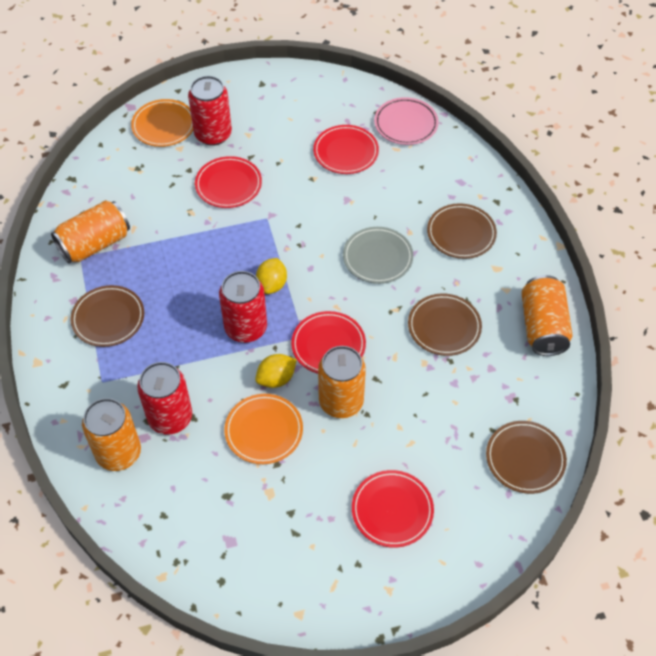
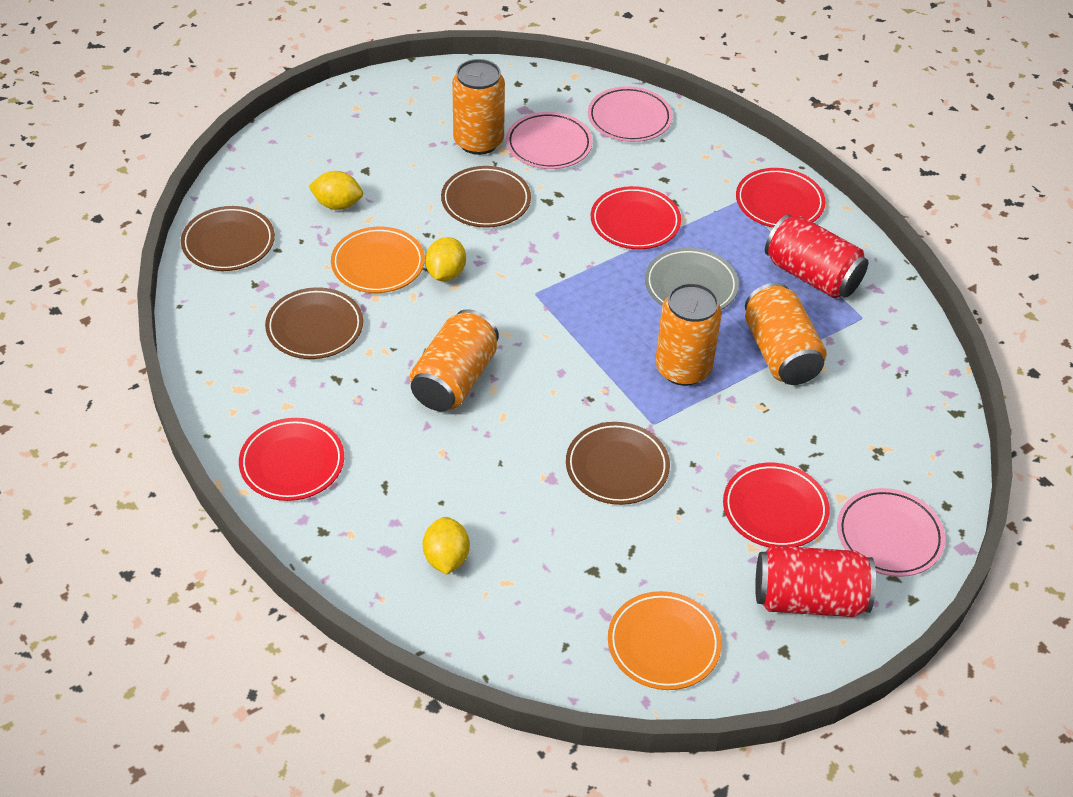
pink plate: [374,97,439,145] = 1 -> [506,112,593,169] [588,86,673,142] [837,488,945,577] = 3
red can: [137,362,192,435] [188,76,232,146] [219,271,267,343] = 3 -> [755,545,876,617] [765,214,868,298] = 2
yellow lemon: [255,354,297,388] [256,258,287,294] = 2 -> [308,171,363,210] [423,517,470,574] [425,237,466,281] = 3

